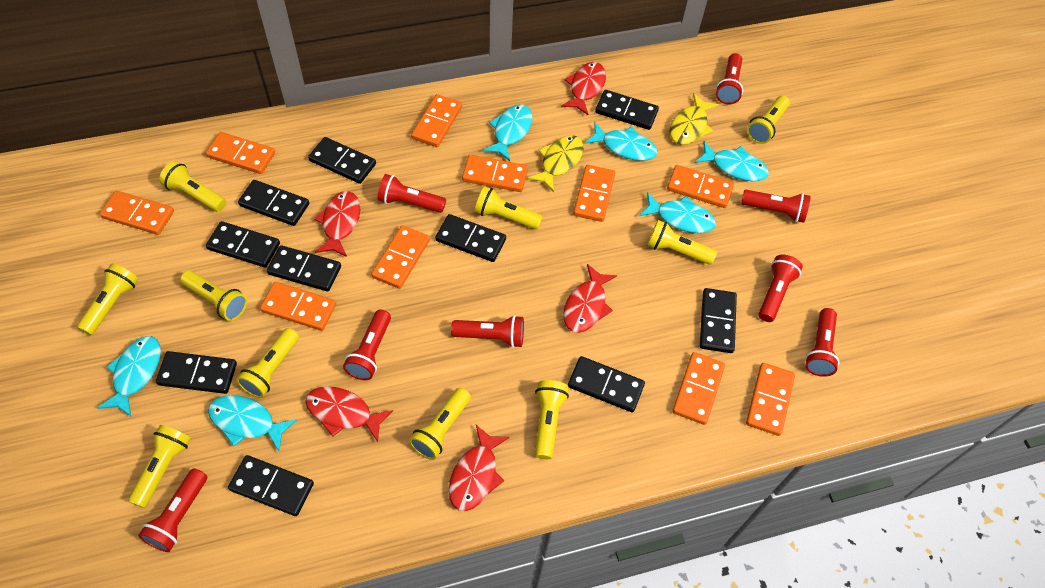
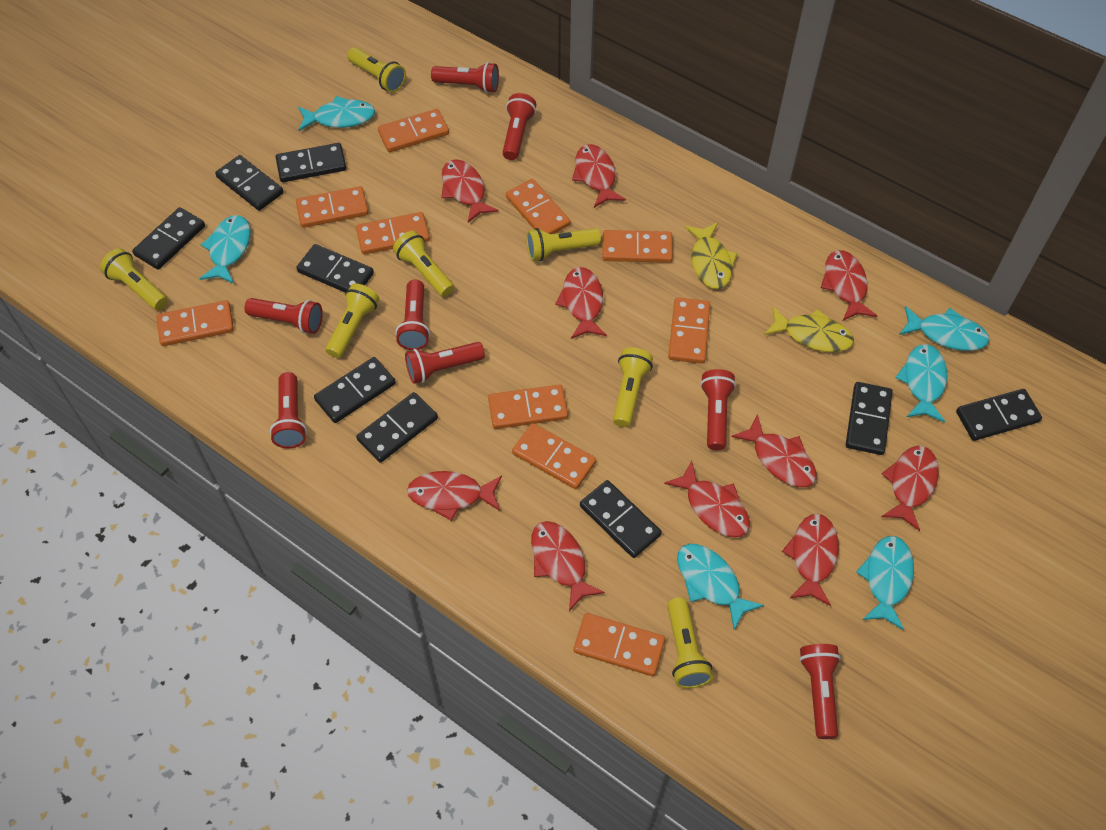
black domino: [156,351,237,394] [206,221,280,268] [228,455,314,516] [238,180,309,226] [267,245,341,292] [308,137,376,184] [435,214,506,262] [568,356,645,412] [595,90,659,130] [700,288,737,353] = 10 -> [132,207,205,270] [215,155,284,211] [276,143,346,182] [296,244,374,293] [314,357,396,423] [356,392,438,463] [580,480,662,558] [846,382,893,455] [956,389,1042,441] = 9
red fish: [305,386,393,442] [314,191,360,257] [449,425,509,511] [561,62,606,115] [563,264,617,333] = 5 -> [407,471,502,521] [442,159,499,223] [531,521,605,611] [555,267,607,339] [572,144,626,208] [664,461,750,537] [731,414,817,487] [782,514,839,606] [821,250,877,321] [881,446,939,531] = 10
yellow flashlight: [77,264,139,335] [128,425,191,508] [159,161,226,212] [180,270,247,321] [236,328,299,398] [409,388,471,460] [475,186,543,229] [535,380,569,459] [647,220,717,265] [747,96,790,144] = 10 -> [100,248,168,310] [326,283,379,358] [347,47,406,92] [393,231,454,297] [526,228,601,261] [613,348,653,427] [667,597,713,689] = 7

